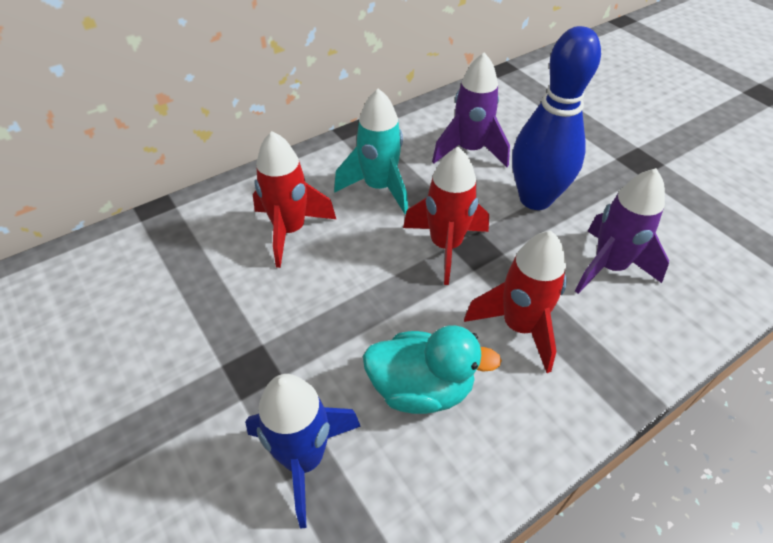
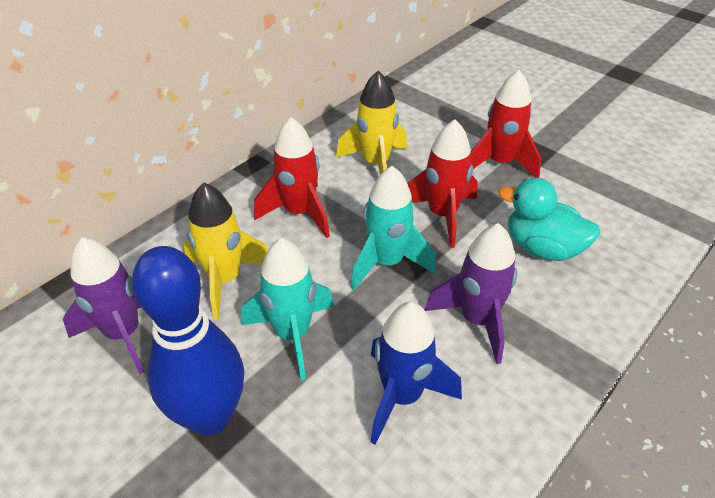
turquoise rocket: [334,88,408,214] = 1 -> [241,238,334,381] [351,166,436,290] = 2
yellow rocket: none = 0 -> [184,182,268,320] [336,71,407,174] = 2

